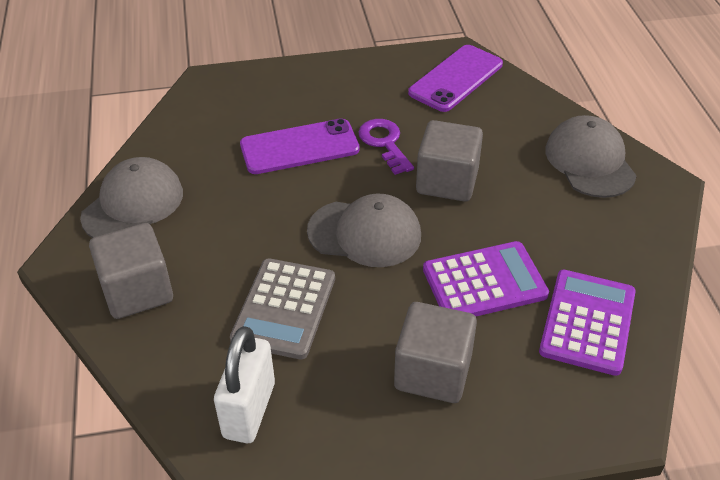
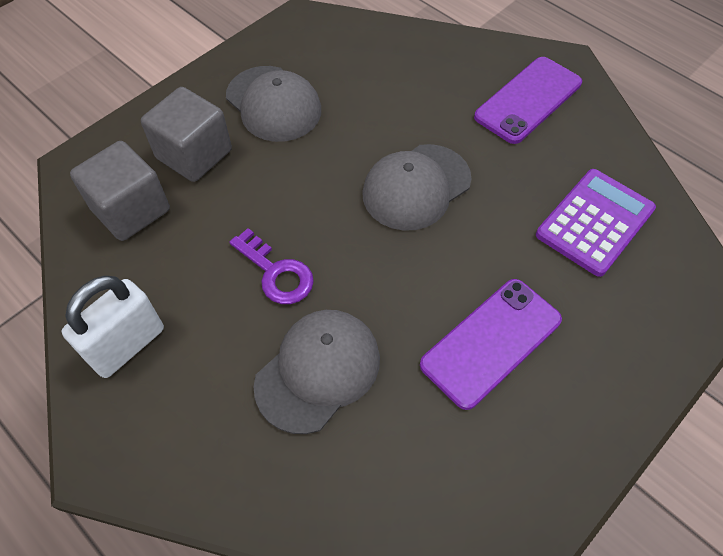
grey calculator: [230,258,335,360] = 1 -> none = 0
grey cube: [89,223,173,319] [394,302,477,403] [416,120,483,202] = 3 -> [70,141,170,241] [141,87,232,182] = 2
purple calculator: [423,241,549,316] [539,270,636,376] = 2 -> [536,169,656,277] = 1

